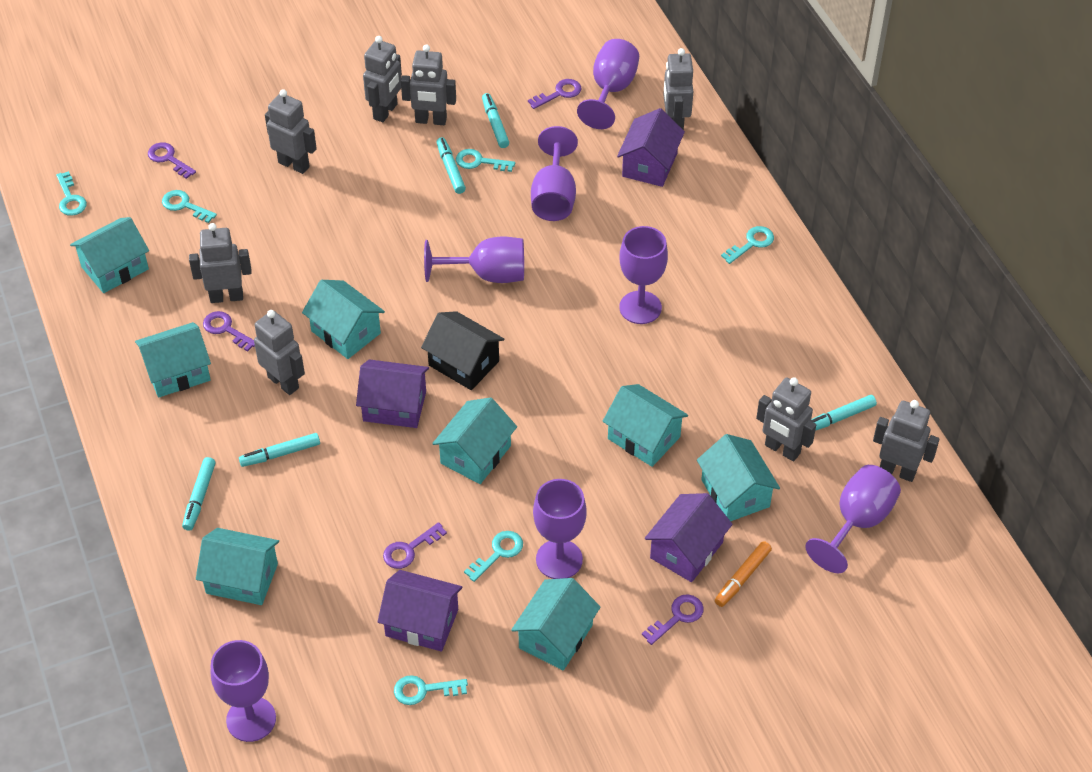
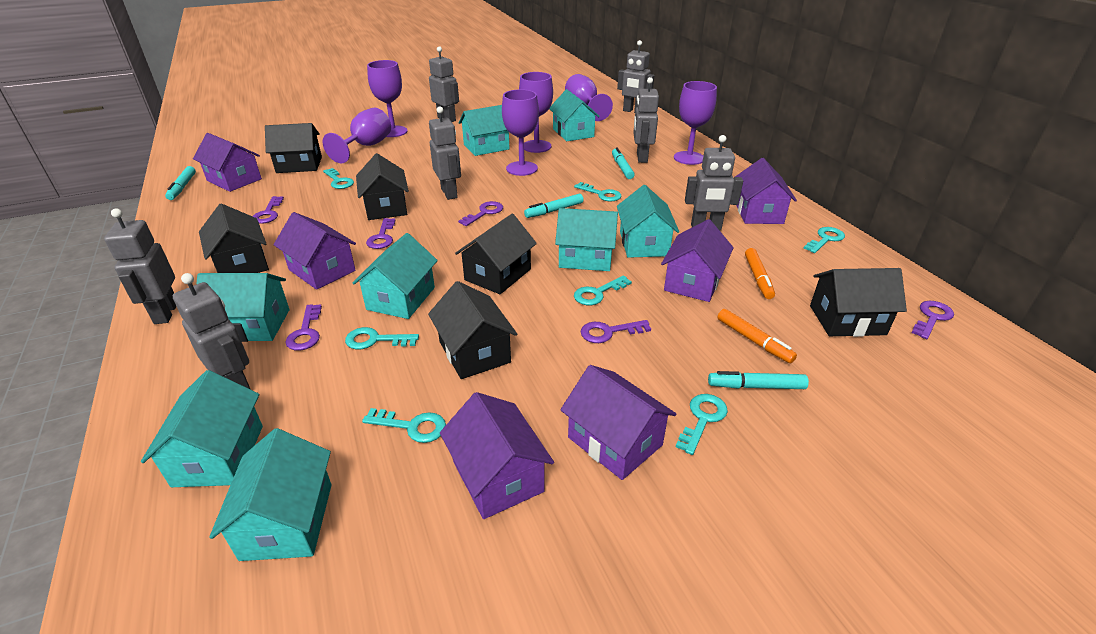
black house: [421,311,505,390] = 1 -> [199,204,269,273] [265,123,322,173] [356,153,409,220] [428,281,517,379] [455,214,537,294] [810,268,907,337] = 6
grey robot: [189,223,252,303] [254,310,305,395] [265,89,317,174] [363,36,402,122] [401,44,456,125] [663,48,693,130] [756,377,816,461] [873,400,940,482] = 8 -> [104,208,176,324] [172,273,250,389] [429,46,459,122] [429,106,461,200] [617,40,655,113] [633,77,659,163] [685,135,743,231] = 7
orange marker: [715,541,772,607] = 1 -> [717,309,797,363] [745,248,775,299] = 2
purple goblet: [211,640,276,742] [424,237,524,283] [531,126,578,221] [533,479,587,579] [577,39,639,129] [619,226,668,324] [805,465,901,573] = 7 -> [322,108,391,163] [367,60,408,137] [502,89,539,176] [519,72,553,153] [565,74,613,121] [674,81,717,165] = 6
purple house: [356,359,429,428] [378,570,462,651] [617,108,685,187] [645,493,733,582] = 4 -> [193,133,262,192] [274,212,356,290] [440,392,554,519] [560,365,676,480] [661,219,734,302] [735,158,797,224] = 6
purple key: [148,142,196,179] [203,311,255,352] [383,522,447,569] [528,79,581,109] [642,595,704,645] = 5 -> [253,196,284,224] [285,304,322,351] [366,218,396,249] [458,201,503,226] [581,320,651,343] [911,301,954,339] = 6
turquoise key: [56,171,87,216] [162,190,217,223] [394,675,468,705] [456,149,515,172] [464,531,523,582] [721,226,774,264] = 6 -> [323,168,354,189] [345,327,419,349] [362,408,446,443] [574,182,622,202] [574,275,632,305] [676,394,728,455] [804,227,845,253] = 7
turquoise marker: [182,457,216,531] [239,433,320,467] [436,137,466,194] [482,93,509,148] [811,395,877,431] = 5 -> [165,166,196,200] [524,194,584,218] [612,147,635,179] [708,371,809,389] = 4

